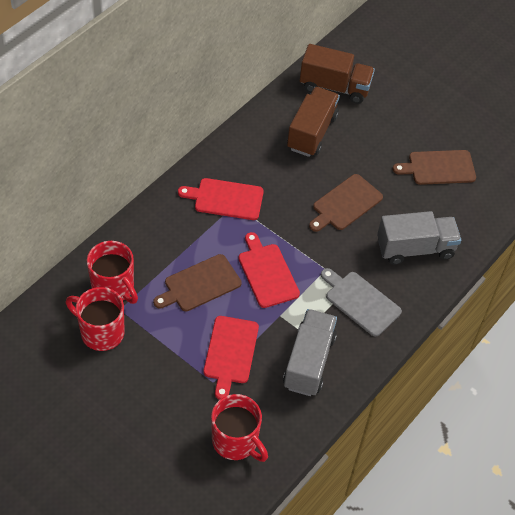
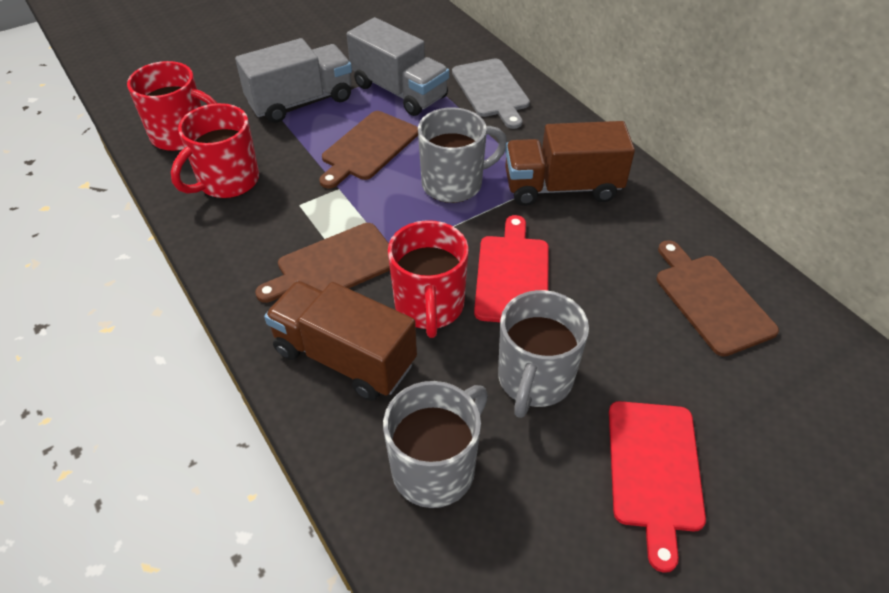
grey mug: none = 0 -> [383,381,488,508] [418,107,507,203] [498,290,589,418] = 3
red cutting board: [178,178,264,220] [204,316,259,400] [238,232,300,308] = 3 -> [474,215,549,322] [609,401,706,573] = 2

